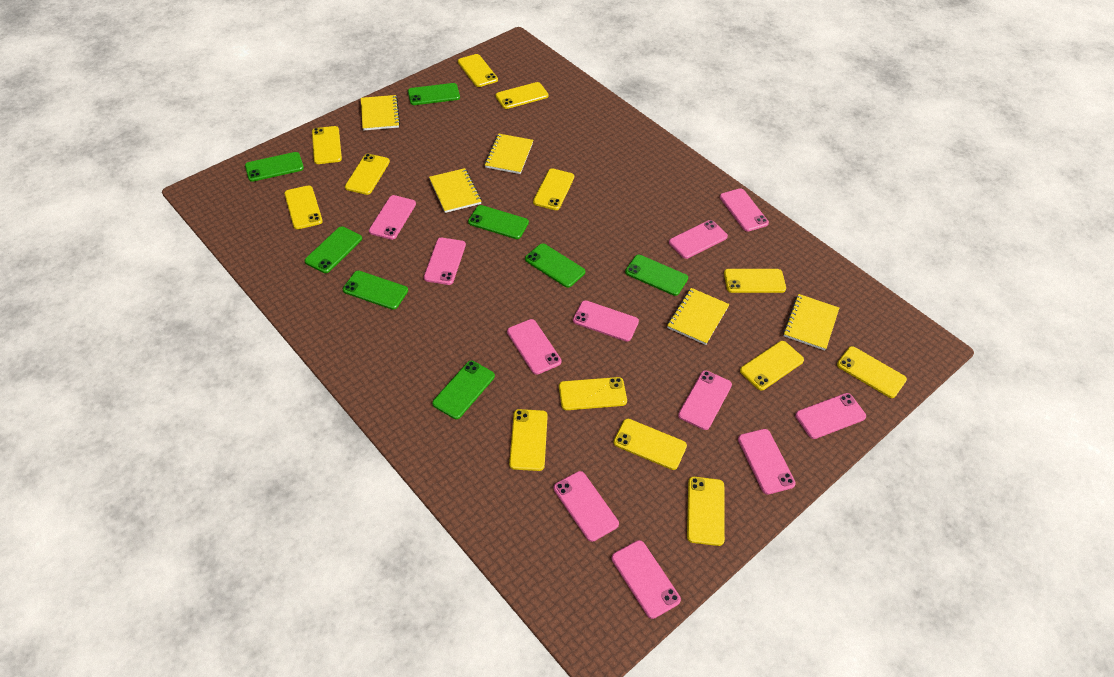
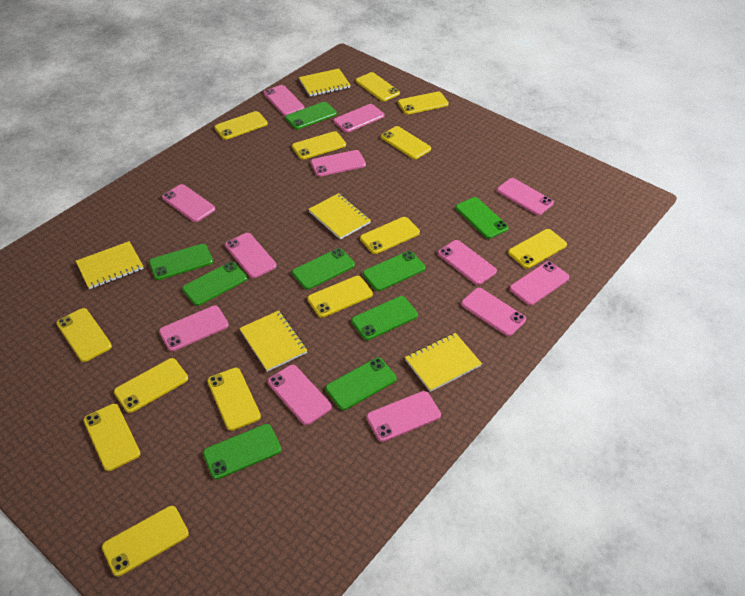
green phone: [245,152,304,182] [305,226,362,273] [343,271,408,310] [408,83,460,105] [432,361,495,419] [468,205,529,239] [525,243,585,288] [625,255,688,296] = 8 -> [149,244,213,280] [182,262,247,306] [203,424,281,479] [285,102,337,129] [292,248,355,290] [326,358,397,410] [351,296,418,340] [363,251,425,291] [455,197,509,239] = 9
pink phone: [369,195,416,240] [424,238,466,285] [507,319,562,375] [554,471,619,542] [573,300,639,342] [612,540,681,619] [669,220,728,259] [678,370,732,430] [720,188,769,232] [738,429,796,495] [795,393,866,439] = 11 -> [159,306,229,351] [162,184,216,222] [225,233,277,278] [263,85,305,116] [268,365,332,425] [311,150,366,177] [334,104,384,133] [367,391,441,442] [438,240,497,285] [461,288,526,336] [497,178,554,215] [510,261,570,305] = 12

